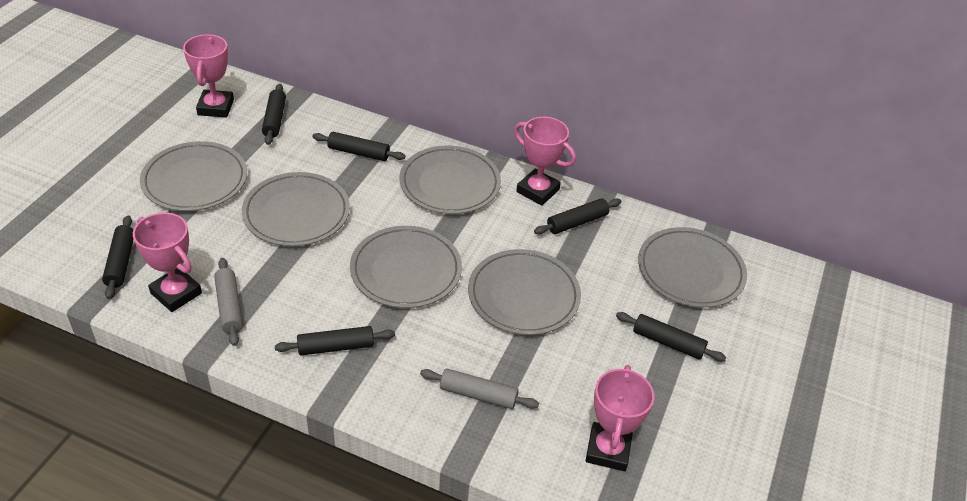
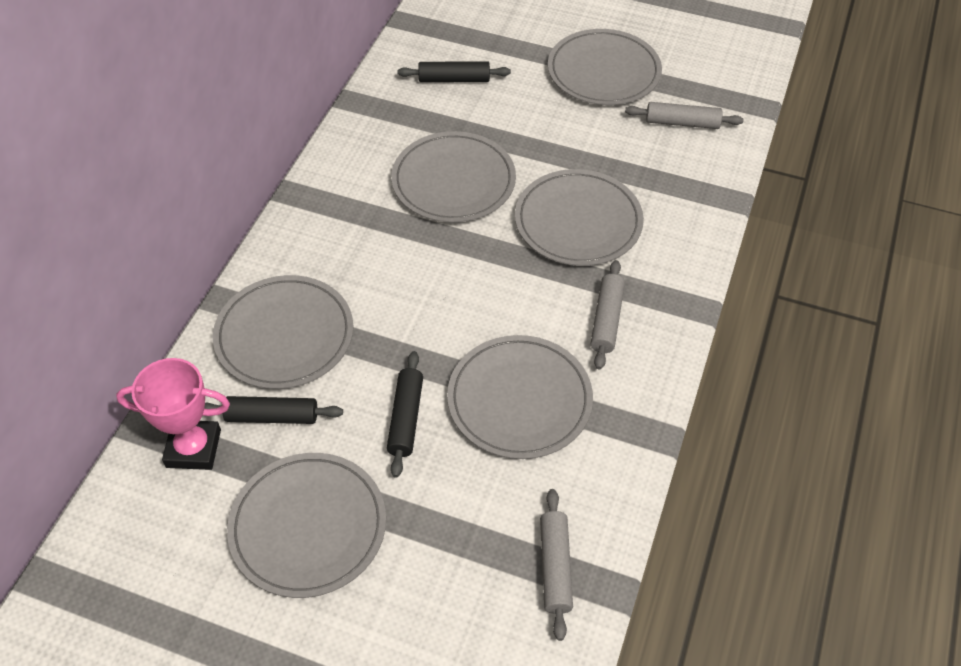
black rolling pin: [102,216,134,299] [262,84,286,145] [275,326,395,355] [312,132,405,161] [534,198,621,234] [616,312,726,362] = 6 -> [204,396,343,424] [387,351,423,478] [397,61,511,82] = 3
grey rolling pin: [214,258,243,346] [420,368,539,409] = 2 -> [540,489,573,641] [590,260,625,370] [625,102,744,129] = 3
pink trophy: [133,213,202,312] [183,34,234,118] [514,117,576,206] [585,365,654,471] = 4 -> [116,358,230,470] = 1

